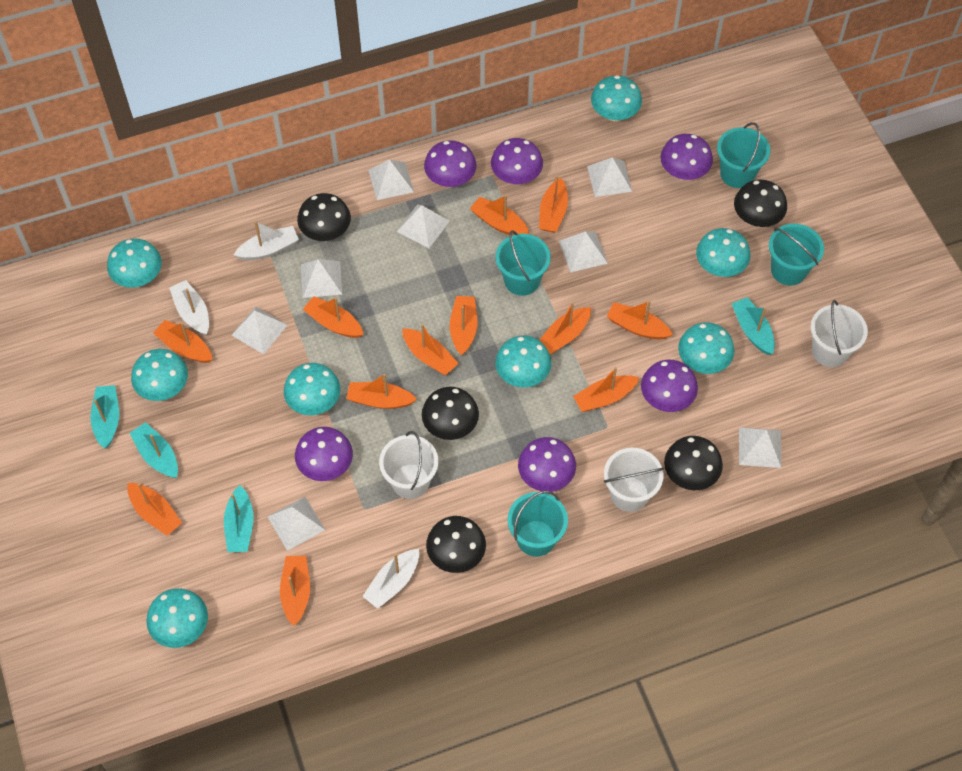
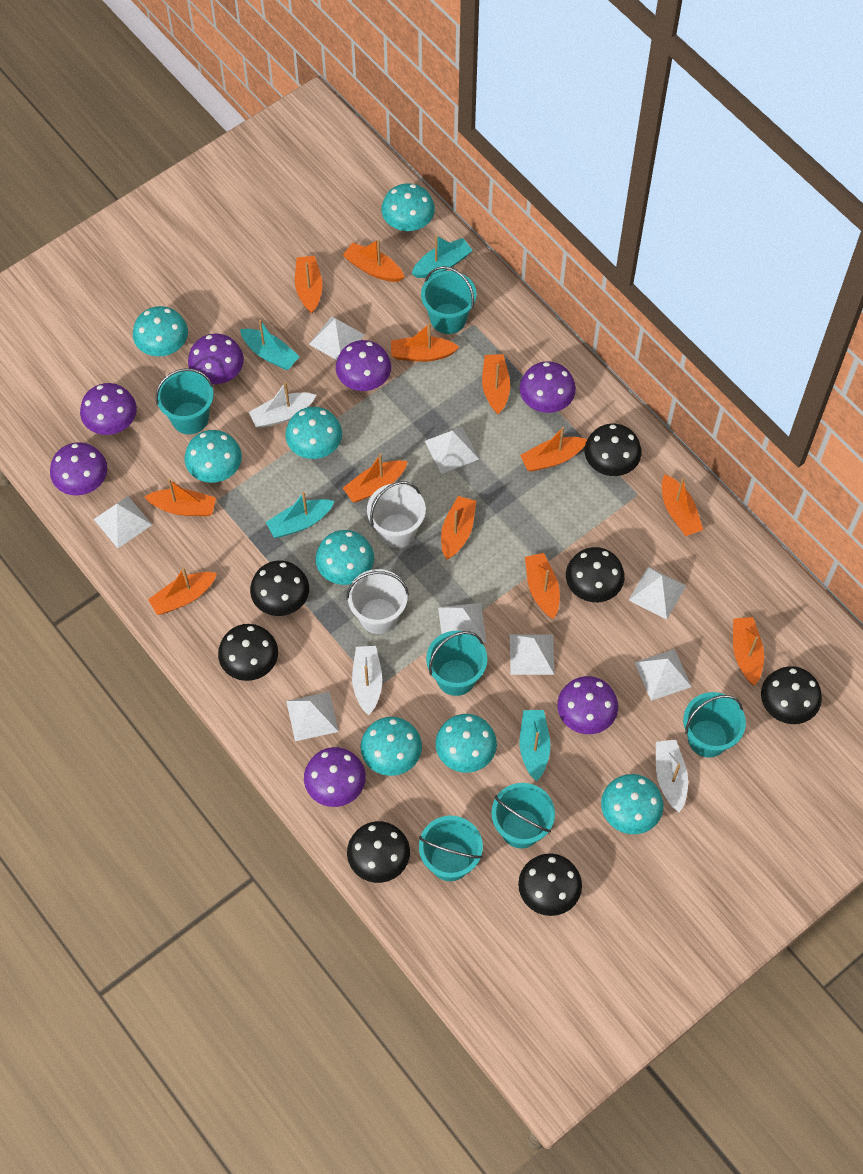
black mushroom: [297,193,351,241] [422,387,479,440] [426,516,486,573] [664,436,723,490] [734,180,787,227] = 5 -> [218,624,278,681] [250,561,309,616] [347,821,410,883] [518,853,582,916] [566,547,625,602] [585,424,642,476] [761,666,822,724] = 7
purple mushroom: [295,427,353,481] [424,141,476,187] [491,138,543,184] [518,437,576,492] [641,360,698,412] [661,134,713,180] = 6 -> [50,442,107,496] [80,383,137,435] [188,334,244,384] [304,747,366,807] [336,340,391,391] [520,361,576,413] [557,676,618,734] = 7
turquoise bucket: [495,230,551,296] [507,491,568,557] [717,122,770,188] [769,224,824,285] = 4 -> [155,368,213,434] [419,816,483,881] [421,266,477,334] [426,631,487,696] [491,783,555,848] [683,692,746,758] = 6
white bucket: [379,431,438,499] [604,448,664,512] [810,300,868,367] = 3 -> [346,569,409,634] [367,481,426,548] = 2

